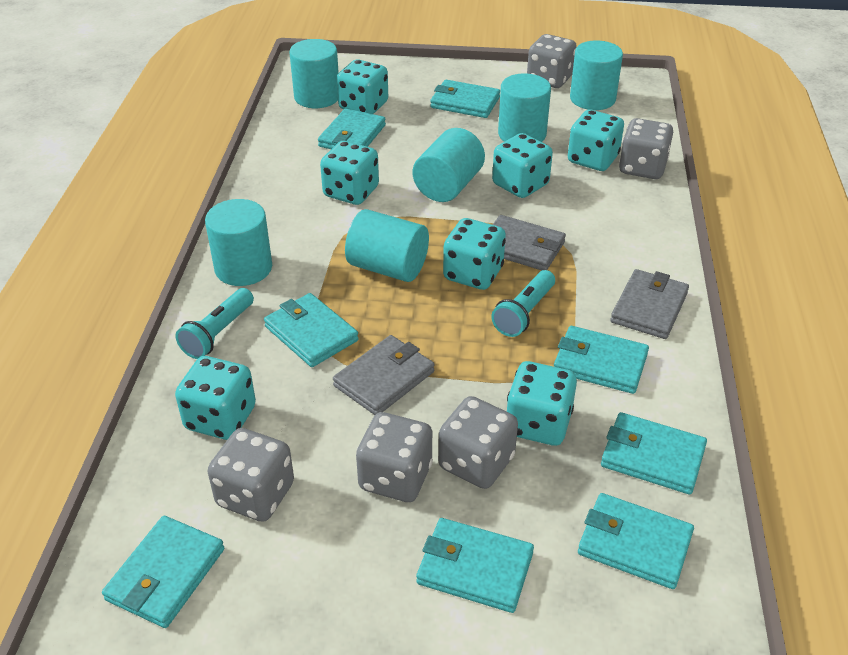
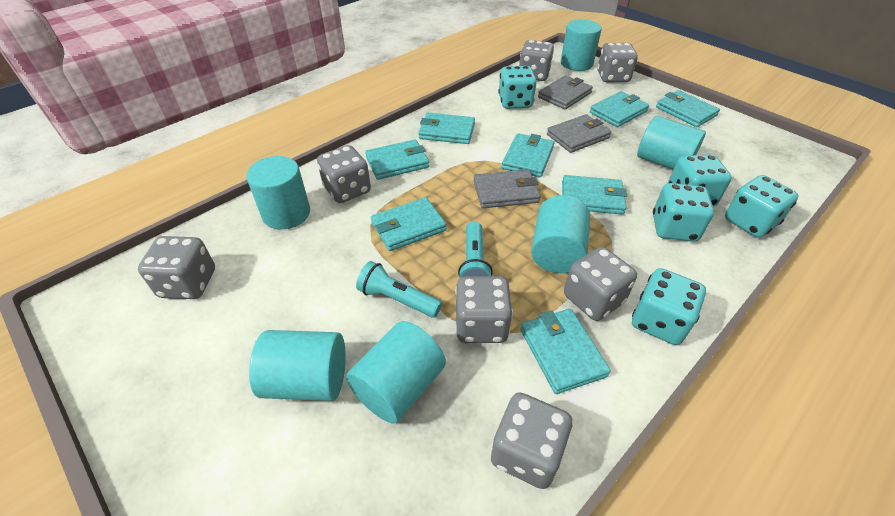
grey dice: [208,428,294,522] [356,412,433,502] [438,396,518,489] [527,34,577,88] [619,118,673,179] = 5 -> [138,236,215,299] [317,145,371,203] [455,276,513,343] [491,393,572,489] [519,40,554,81] [564,247,637,321] [597,43,638,82] = 7
turquoise dice: [175,356,256,440] [320,141,379,205] [336,59,388,114] [443,218,506,290] [492,133,553,198] [507,361,577,446] [568,110,624,171] = 7 -> [498,66,537,109] [632,268,706,345] [653,183,714,242] [668,154,732,206] [725,175,799,238] = 5

